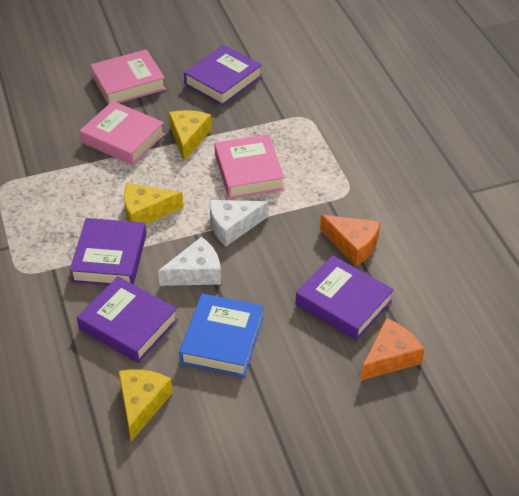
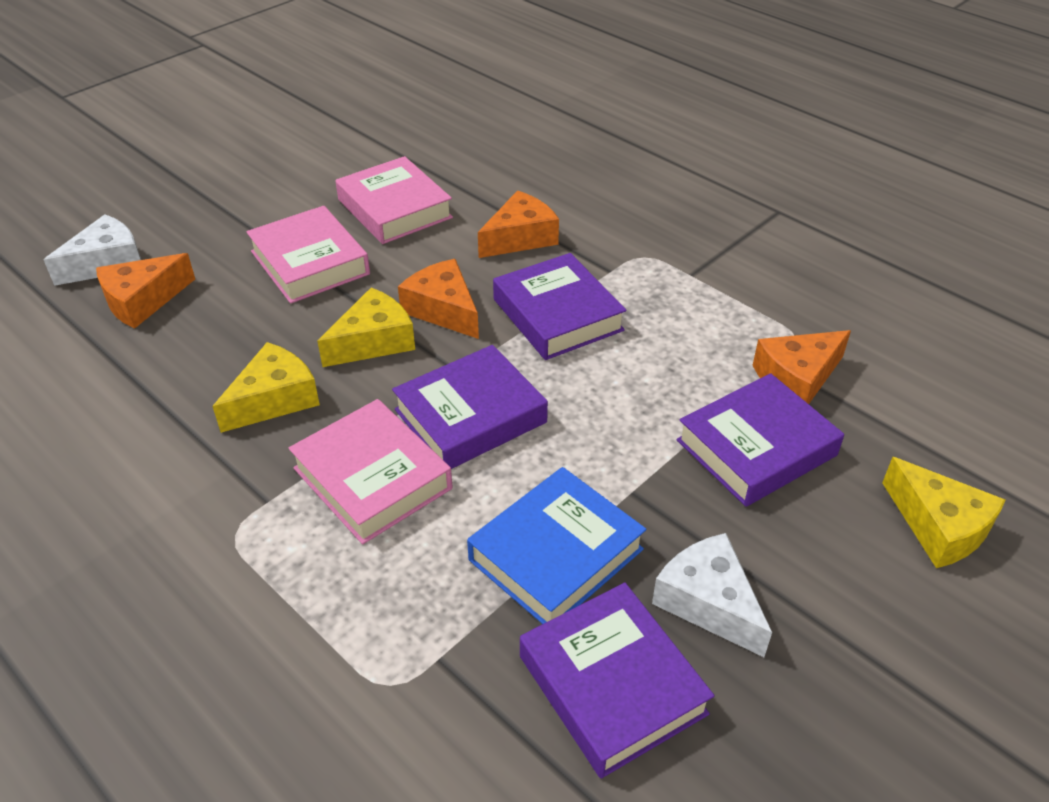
orange cheese: [320,215,380,266] [360,318,425,381] = 2 -> [96,253,195,329] [398,259,479,339] [478,191,559,258] [752,330,851,404] = 4

